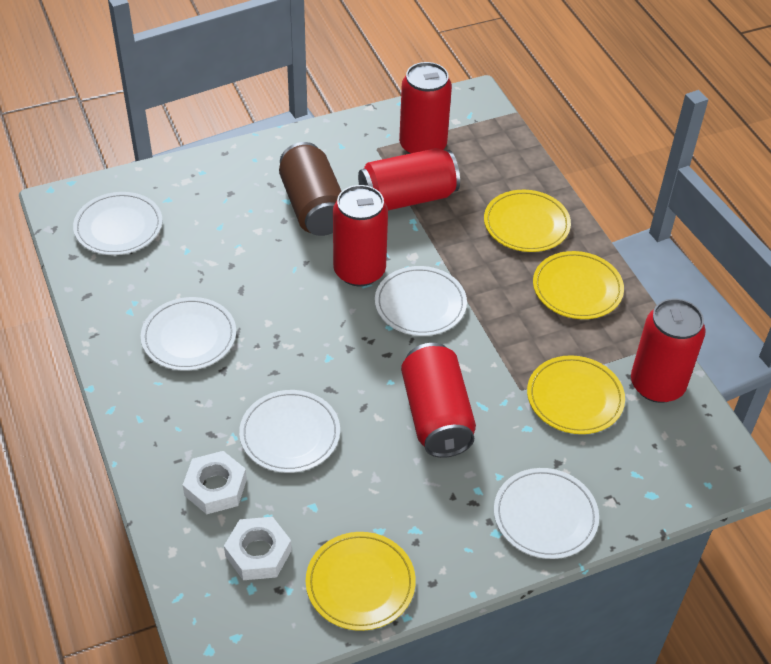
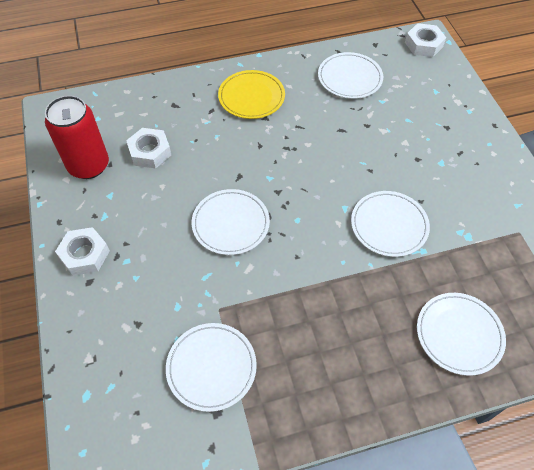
brown can: [279,142,342,236] = 1 -> none = 0
red can: [333,185,388,286] [358,148,460,210] [399,62,452,154] [401,343,476,458] [631,299,706,403] = 5 -> [45,95,109,179] = 1
white nut: [183,451,247,514] [224,517,292,580] = 2 -> [55,227,110,276] [126,128,171,169] [405,23,446,57] = 3
yellow plate: [306,532,416,631] [484,190,571,252] [527,355,625,434] [533,251,624,319] = 4 -> [218,70,285,119] = 1

